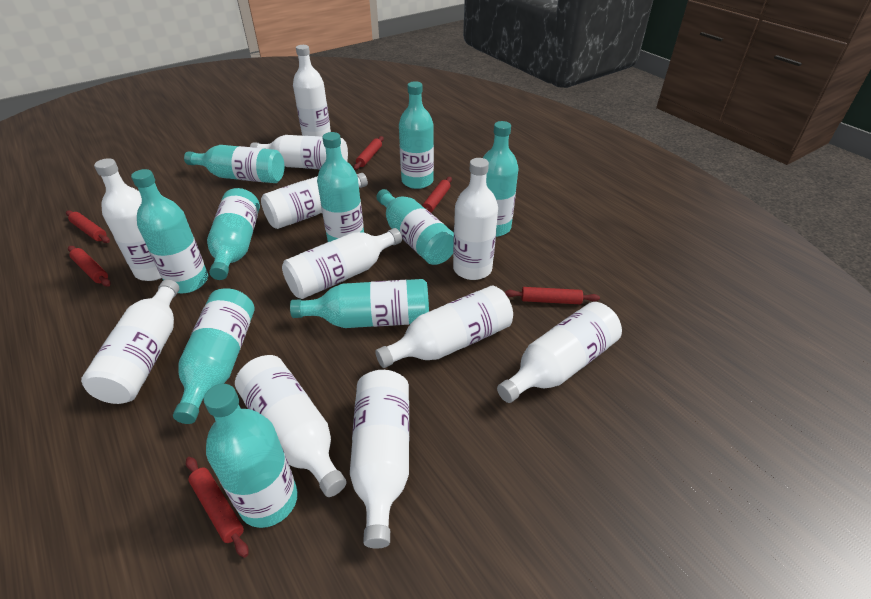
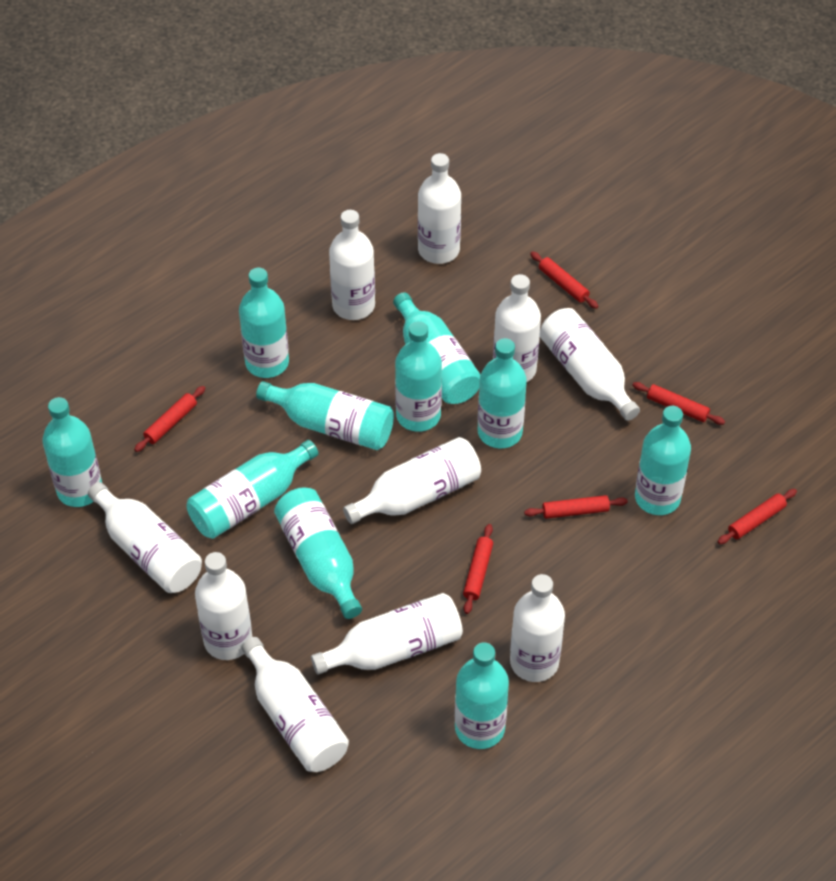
white bottle: [81,279,179,404] [94,158,162,281] [235,355,347,497] [250,135,348,169] [261,173,368,229] [282,228,402,299] [293,45,331,137] [350,370,409,549] [375,286,513,368] [453,158,498,280] [497,302,622,403] = 11 -> [88,482,202,593] [195,552,252,660] [242,637,349,772] [311,593,463,675] [329,210,375,320] [343,437,481,524] [418,153,461,264] [493,274,541,382] [510,574,565,682] [540,308,640,421] = 10

